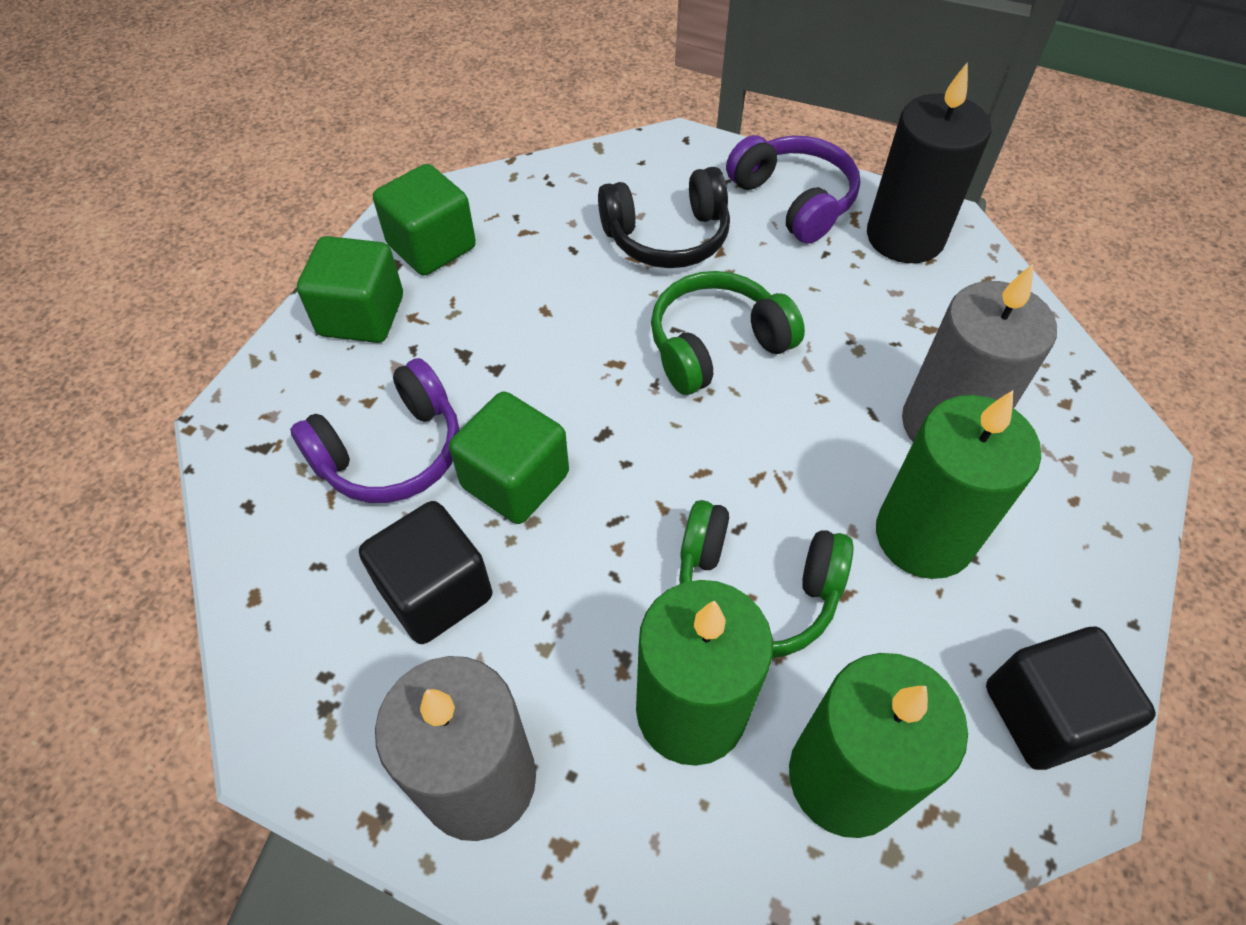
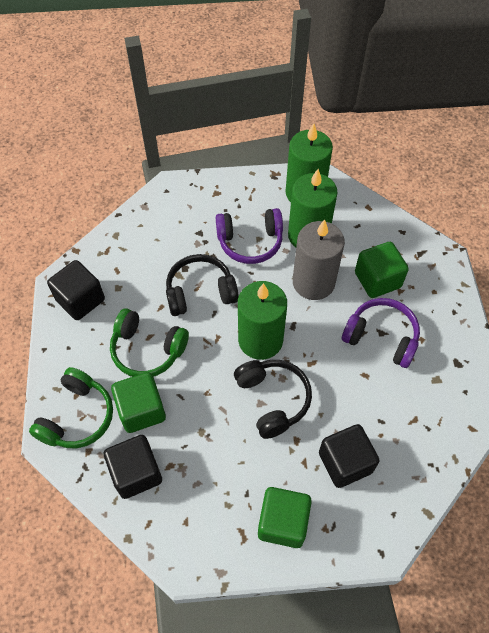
black candle: [867,62,991,263] = 1 -> none = 0
black cube: [359,501,493,644] [986,626,1156,770] = 2 -> [47,260,105,320] [104,435,162,499] [319,424,380,488] = 3
black headphones: [598,167,730,268] = 1 -> [166,254,239,316] [234,360,312,439] = 2
grey candle: [375,656,536,841] [902,264,1057,442] = 2 -> [293,219,345,300] = 1

